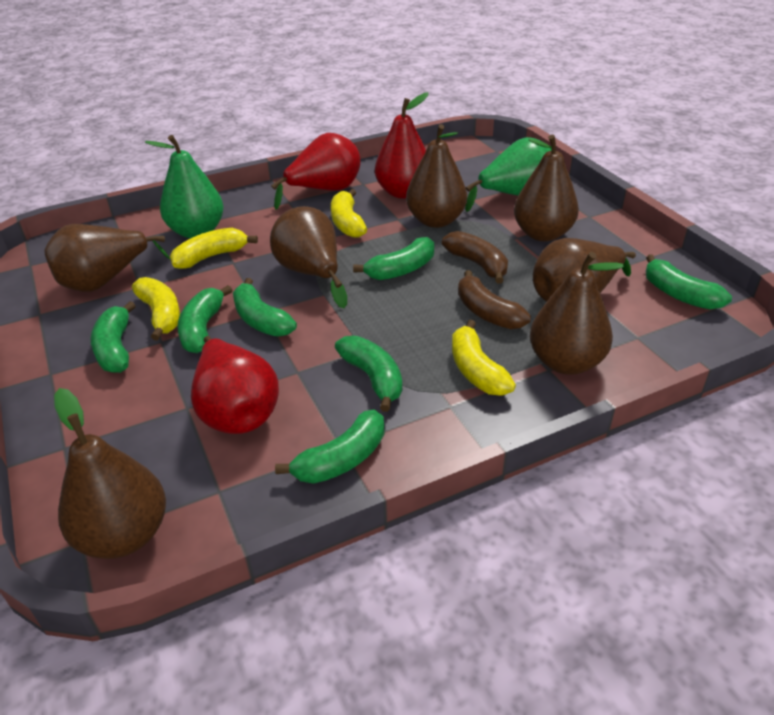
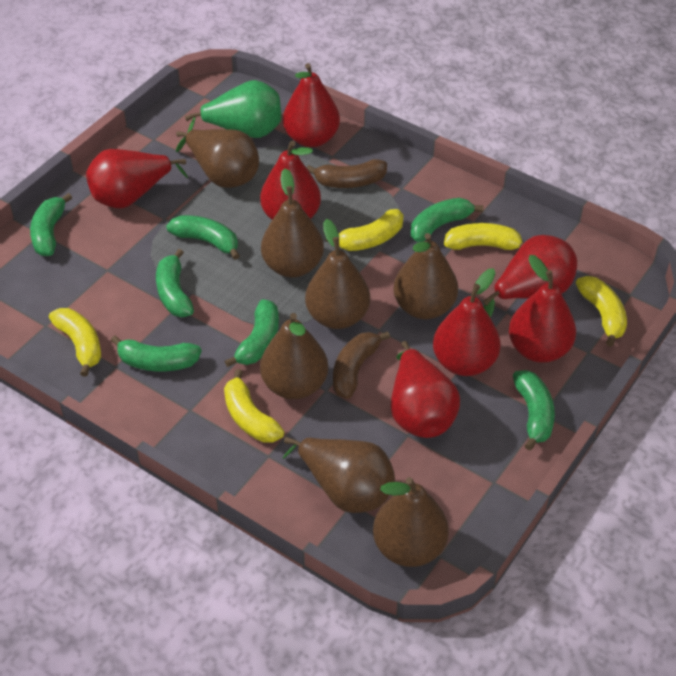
green pear: [145,135,224,238] [465,137,551,212] = 2 -> [185,80,281,138] = 1
red pear: [191,336,279,434] [271,133,361,210] [375,92,428,199] = 3 -> [86,149,188,208] [260,141,321,220] [283,63,340,147] [391,341,460,438] [433,268,500,376] [483,235,577,318] [509,255,576,363] = 7
yellow banana: [132,277,180,341] [170,228,258,269] [331,189,367,238] [452,320,516,396] = 4 -> [49,308,101,377] [224,369,284,443] [326,209,404,251] [444,223,524,250] [576,276,627,347] = 5

